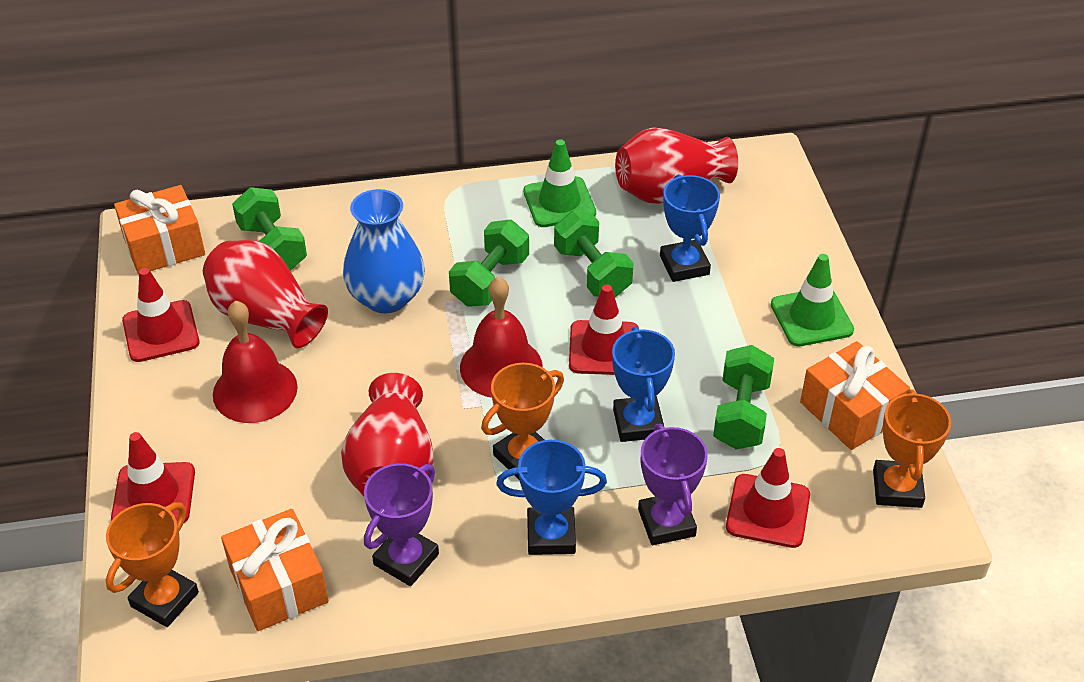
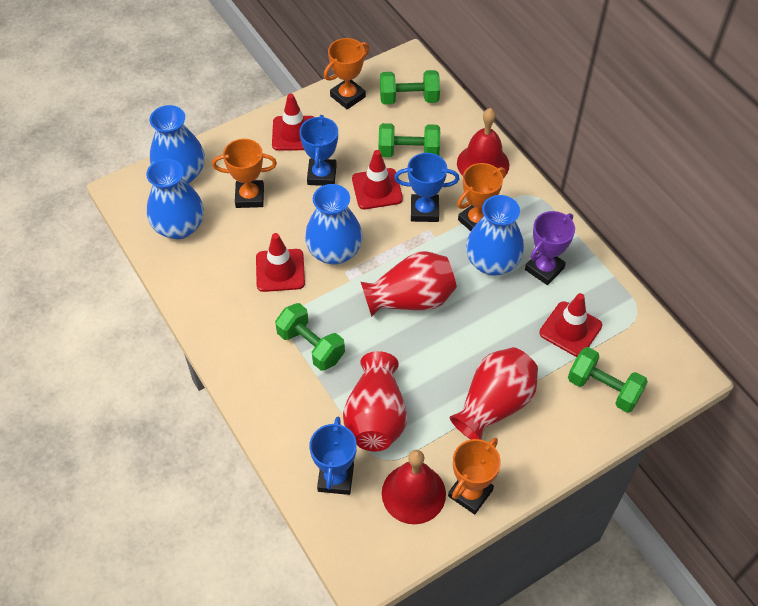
blue vase: [343,189,425,313] = 1 -> [146,159,204,239] [150,105,205,184] [305,184,363,265] [466,195,524,276] = 4
green traffic cone: [524,139,596,227] [771,254,854,346] = 2 -> none = 0
orange gift: [114,185,205,275] [221,509,329,631] [800,341,910,450] = 3 -> none = 0
orange trophy: [106,502,199,627] [481,363,564,479] [873,389,951,508] = 3 -> [212,139,277,208] [324,38,369,109] [448,438,501,514] [457,163,506,231] = 4
purple trophy: [364,463,439,586] [638,424,708,545] = 2 -> [525,211,575,285] = 1

